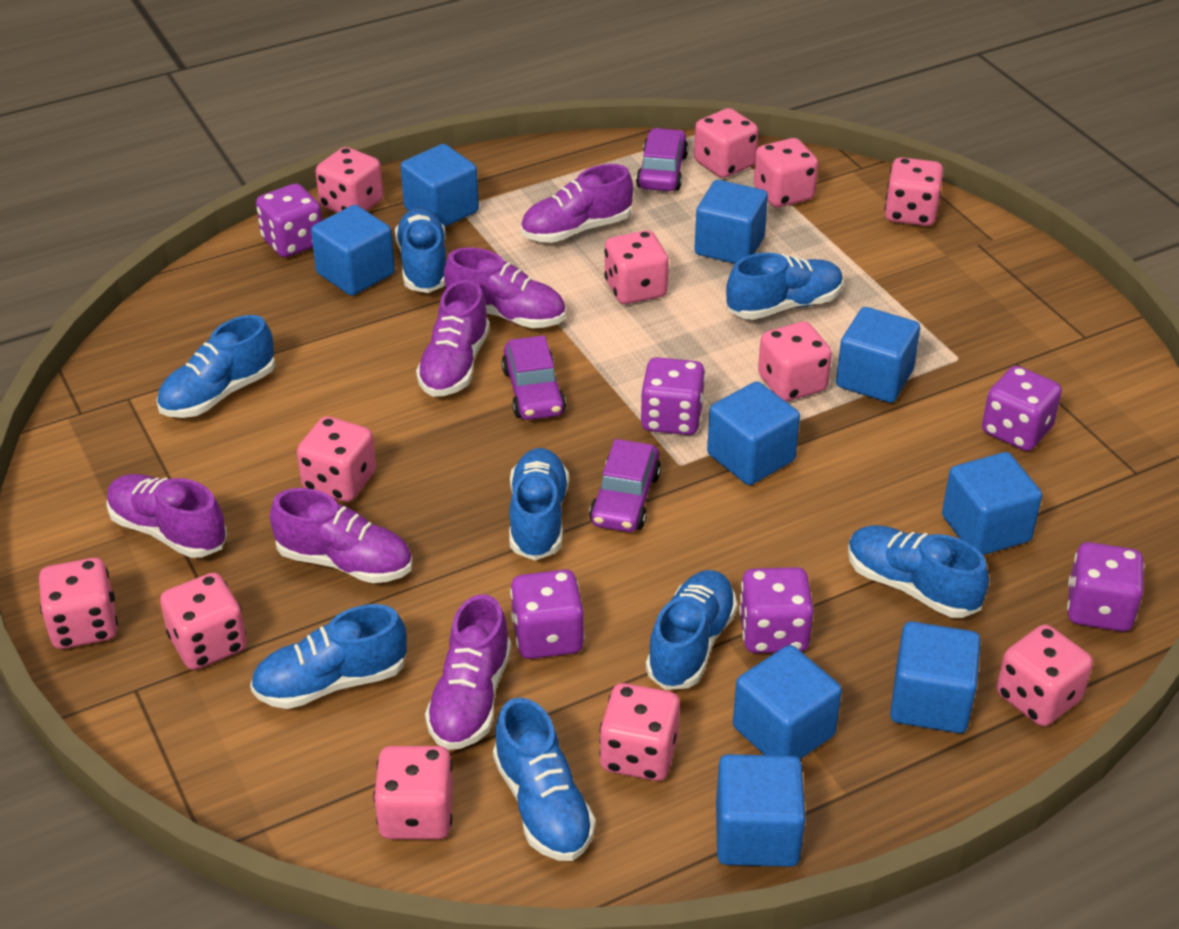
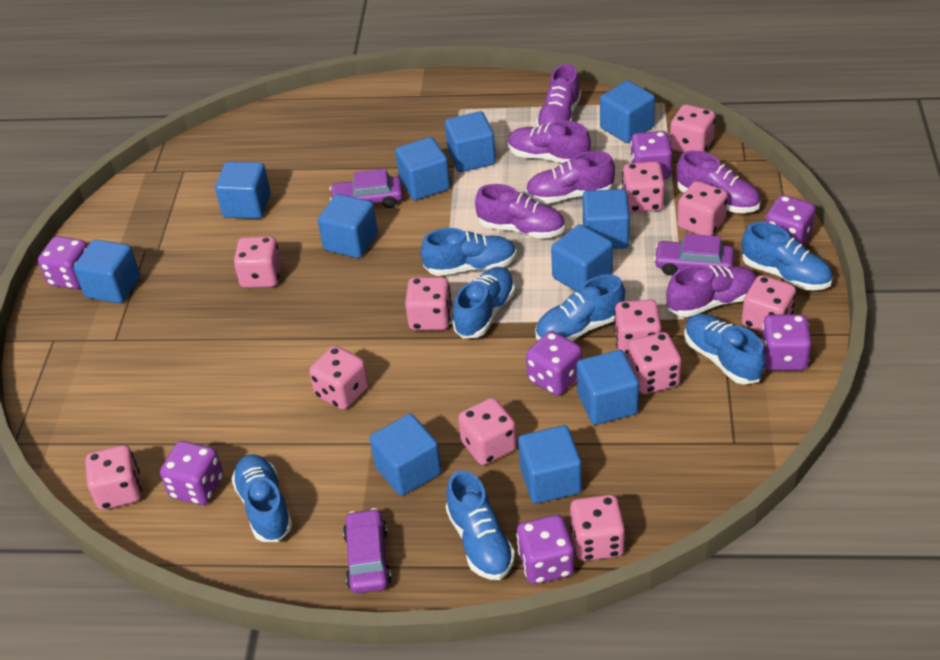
blue cube: [311,205,395,296] [401,144,479,227] [694,180,768,264] [707,381,800,485] [716,754,806,867] [733,645,842,759] [836,307,920,403] [890,621,981,733] [942,452,1042,555] = 9 -> [74,240,140,303] [215,162,271,219] [318,194,378,258] [370,414,441,496] [395,137,450,200] [445,111,496,172] [518,425,582,503] [551,224,613,291] [577,350,639,425] [583,189,630,249] [600,81,655,143] = 11
blue shoe: [156,315,275,418] [250,604,407,709] [395,207,446,293] [493,697,595,861] [509,448,569,560] [646,570,737,690] [726,253,843,320] [848,525,989,618] = 8 -> [231,454,293,542] [421,228,517,276] [446,470,515,580] [453,267,515,339] [535,275,625,341] [684,314,766,384] [742,222,833,291] = 7
purple dice: [256,183,322,257] [510,569,585,659] [641,357,705,435] [739,567,814,653] [982,366,1062,451] [1067,542,1145,632] = 6 -> [38,236,88,289] [160,441,223,505] [516,515,574,584] [526,331,582,396] [630,131,672,179] [761,314,812,371] [765,195,815,245] = 7

